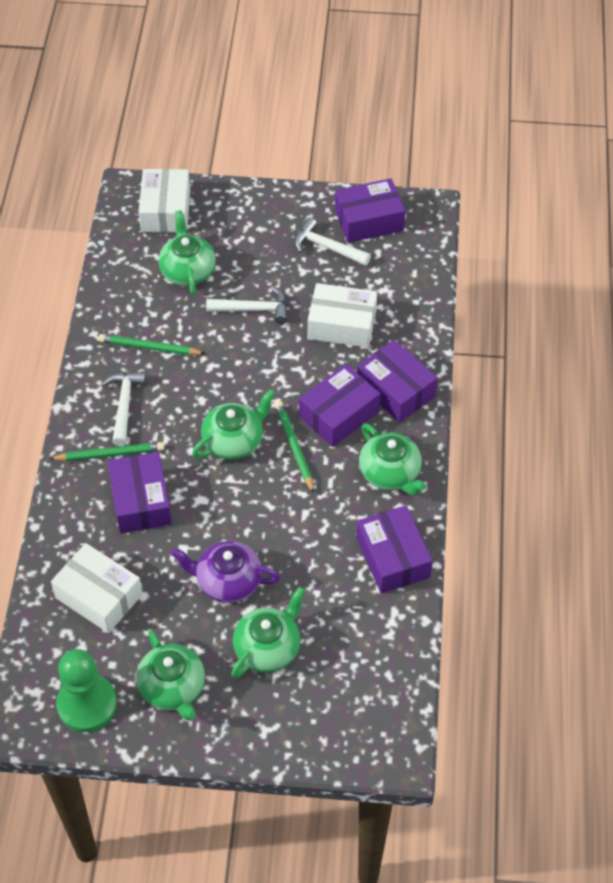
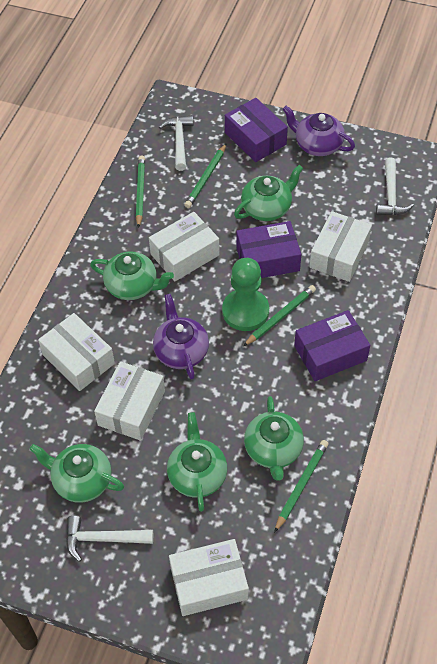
green pencil: [49,442,165,461] [98,334,206,355] [275,401,314,493] = 3 -> [136,155,145,228] [184,144,226,208] [243,285,316,346] [274,440,329,533] = 4
purple box: [108,452,172,533] [299,364,381,447] [335,178,405,243] [356,505,433,593] [357,340,438,423] = 5 -> [225,98,288,162] [236,221,301,278] [294,310,370,381] = 3
purple teapot: [171,541,280,603] = 1 -> [153,294,209,379] [283,105,355,156] = 2
white box: [51,543,143,633] [138,169,190,233] [308,283,377,348] = 3 -> [38,313,115,391] [94,361,165,441] [149,212,220,281] [169,539,249,616] [309,211,372,282] = 5

